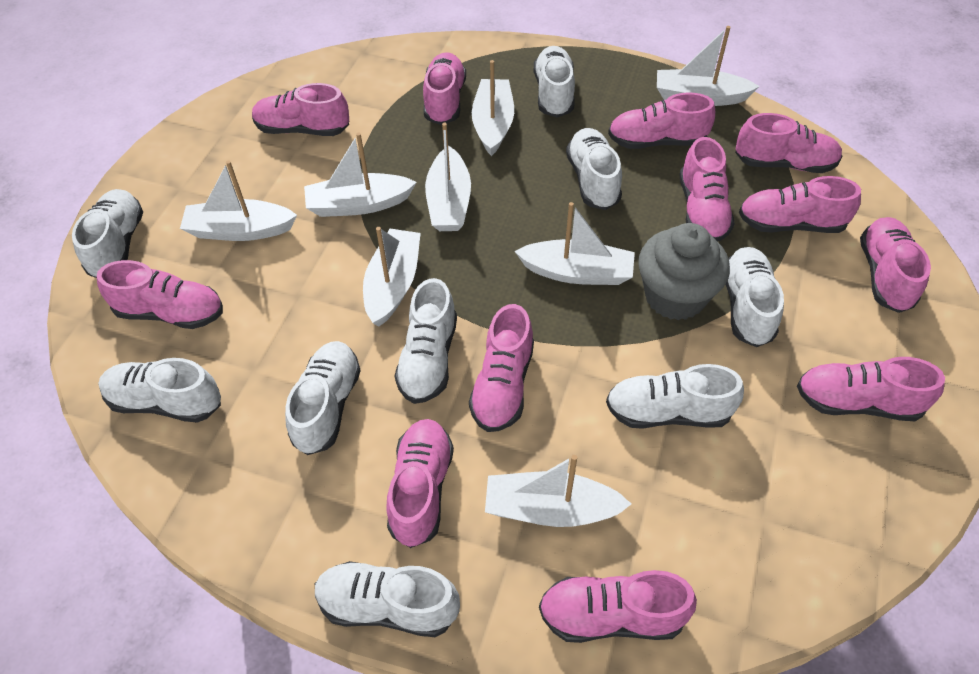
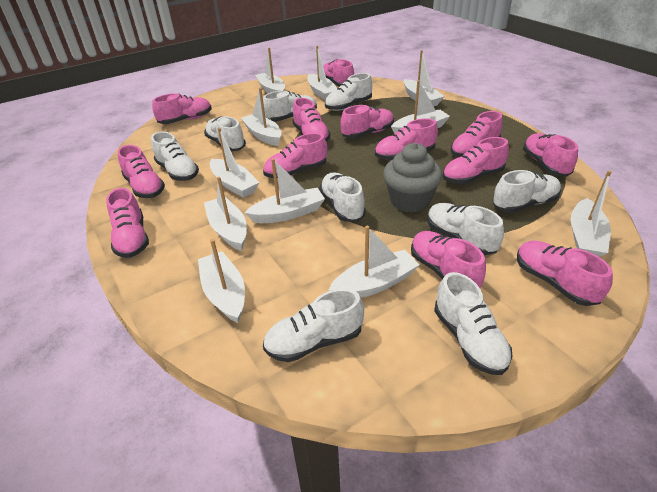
pink shoe: [97,260,223,329] [252,83,349,136] [386,419,454,548] [423,52,466,125] [469,304,534,432] [539,570,697,643] [608,92,715,149] [679,137,735,242] [735,113,842,173] [739,176,861,233] [797,357,945,421] [860,217,931,313] = 12 -> [106,188,149,258] [118,145,165,198] [152,93,212,124] [263,133,327,179] [292,98,331,142] [323,59,354,87] [340,105,394,138] [375,118,438,160] [411,231,486,288] [443,137,509,184] [451,111,503,157] [517,241,613,306] [523,133,578,176] = 13
white boat: [180,160,297,241] [304,133,417,217] [363,227,421,327] [425,123,471,231] [472,60,514,156] [485,455,631,527] [515,202,635,285] [657,26,760,106] = 8 -> [198,239,245,323] [204,177,247,251] [210,127,260,198] [241,88,282,146] [244,158,325,223] [255,48,285,93] [307,46,337,101] [329,226,420,298] [391,80,450,134] [404,50,445,107] [571,171,611,257] = 11

